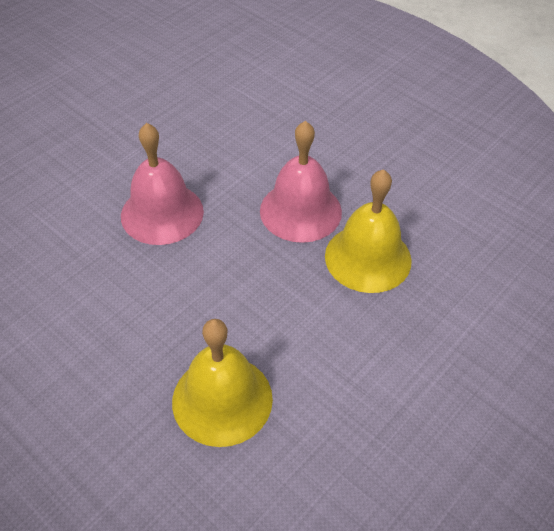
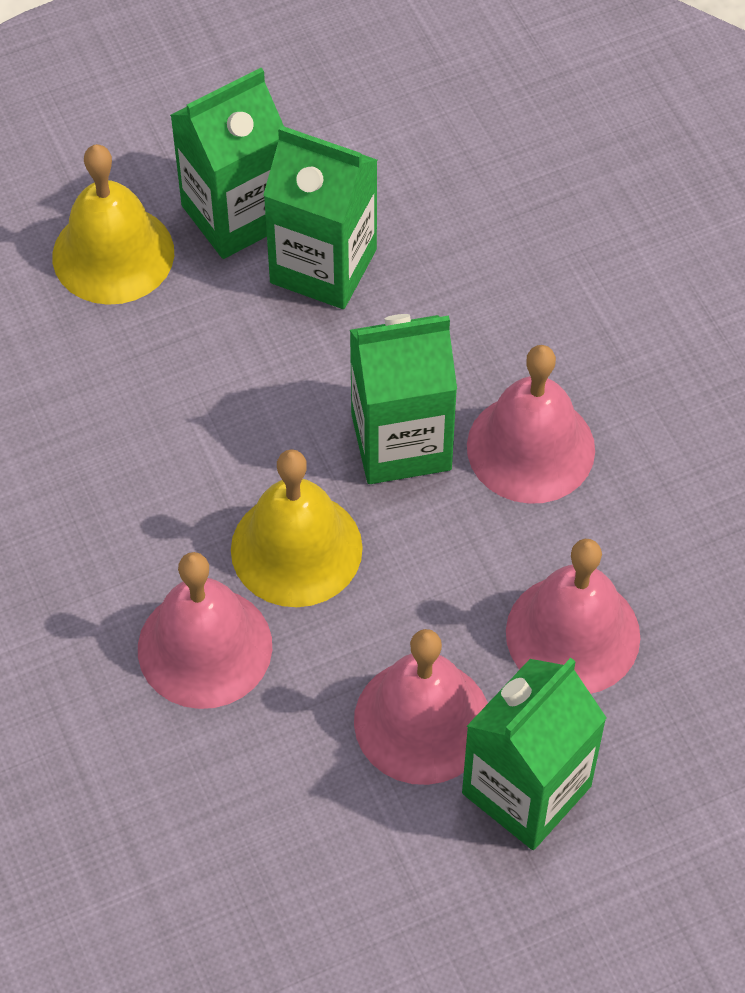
green carton: none = 0 -> [170,68,284,259] [263,125,378,309] [350,314,457,484] [462,658,607,850] = 4
pink bell: [121,123,204,245] [260,121,342,243] = 2 -> [138,552,272,709] [354,629,488,785] [467,345,595,504] [506,539,641,694] = 4

